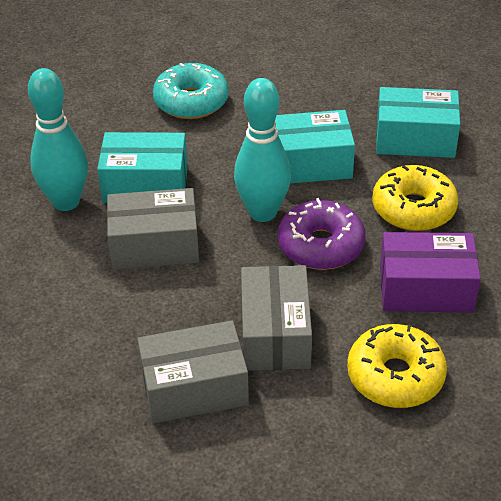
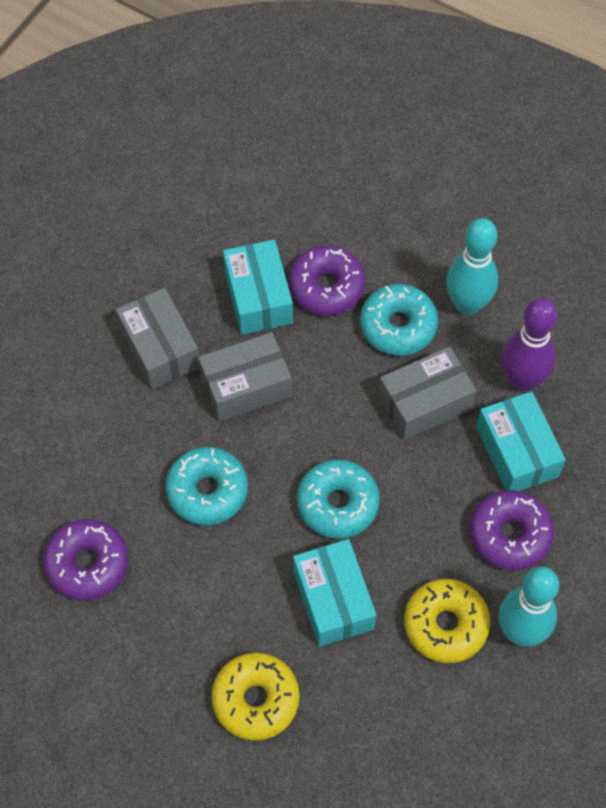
purple bowling pin: none = 0 -> [501,298,557,392] = 1
purple box: [380,232,481,313] = 1 -> none = 0
purple donut: [278,198,366,270] = 1 -> [43,519,128,601] [288,245,365,315] [470,490,554,570] = 3
turquoise donut: [153,63,229,119] = 1 -> [165,447,248,525] [297,460,380,539] [360,284,438,356] = 3

